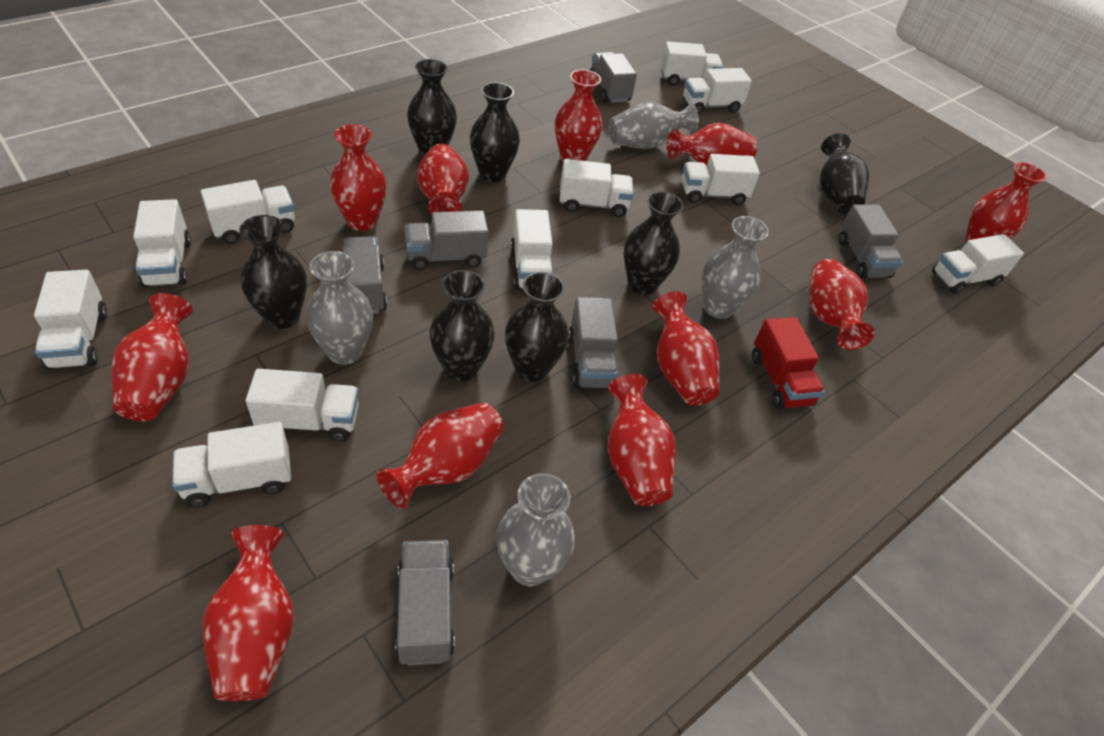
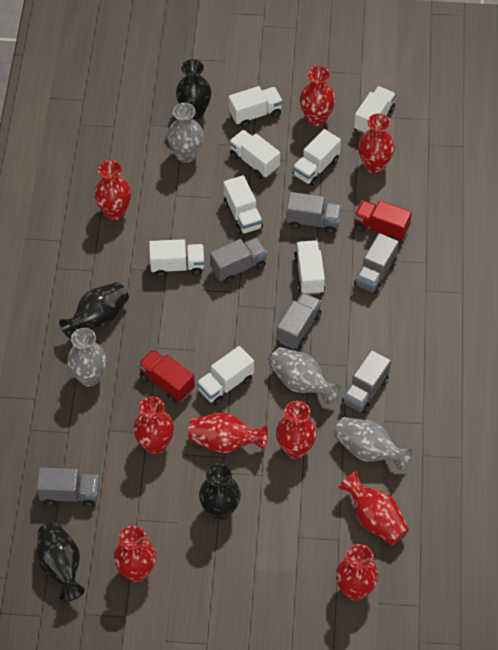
black vase: [239,215,307,329] [407,59,457,157] [429,270,495,382] [470,82,520,182] [505,272,569,382] [624,191,684,295] [819,133,869,215] = 7 -> [37,522,85,601] [59,282,129,339] [176,59,212,119] [199,463,241,521] = 4
red truck: [752,317,825,409] = 1 -> [138,349,195,403] [354,200,412,241] = 2
red vase: [112,293,193,421] [203,525,294,701] [330,124,387,231] [377,403,504,509] [417,143,469,215] [555,70,602,161] [608,374,676,506] [652,291,720,406] [667,123,757,166] [809,259,875,350] [964,162,1047,244] = 11 -> [94,160,131,220] [114,526,156,582] [133,396,174,455] [188,413,268,453] [276,401,317,459] [300,66,335,126] [336,544,379,601] [338,471,409,545] [358,113,395,174] = 9
white truck: [34,270,107,370] [133,199,191,288] [172,422,291,508] [201,180,295,244] [246,369,359,442] [511,209,553,290] [560,159,634,217] [661,41,723,86] [682,154,760,205] [683,68,752,114] [932,234,1024,294] = 11 -> [149,239,205,277] [197,346,254,405] [223,175,263,235] [229,86,283,128] [229,130,280,179] [293,129,341,186] [294,240,325,295] [354,86,396,134] = 8

